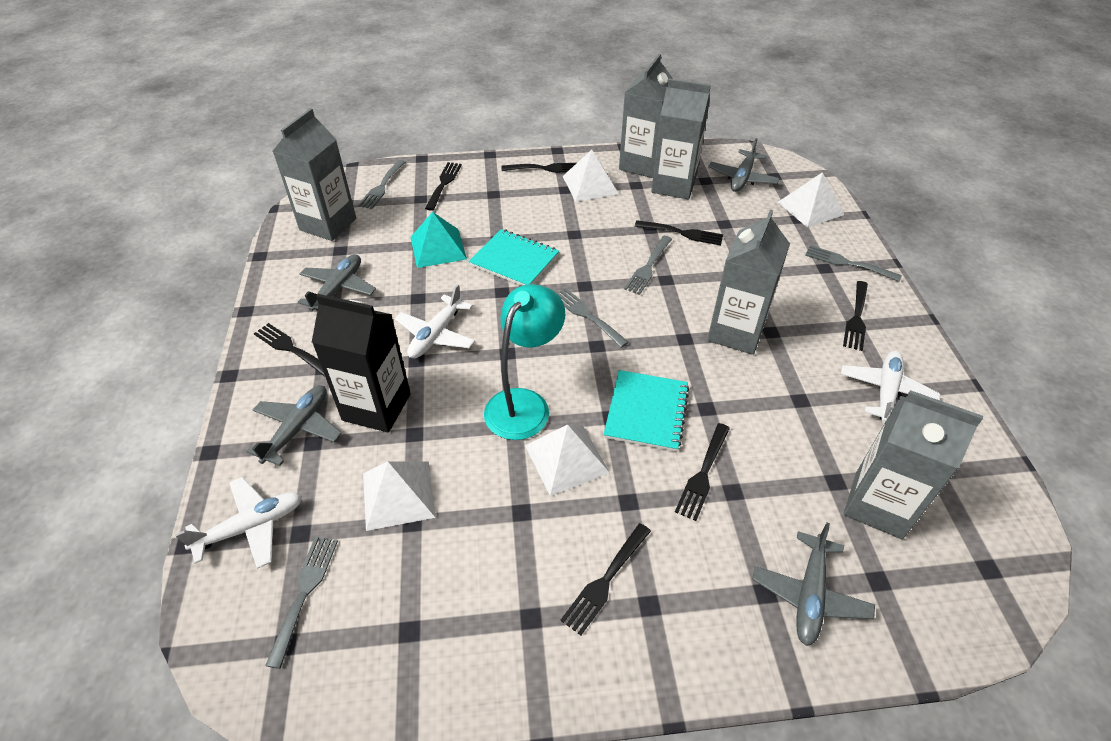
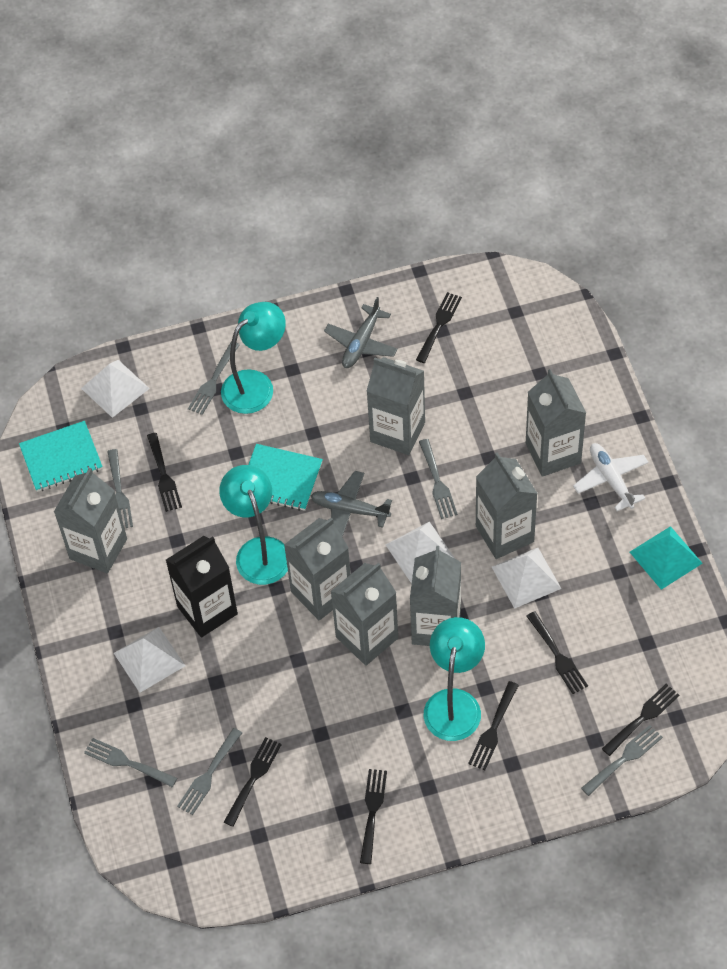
grey carton: [273,108,356,241] [619,54,673,178] [651,79,711,199] [707,209,790,355] [844,390,983,539] = 5 -> [54,468,127,573] [284,518,351,620] [330,562,398,665] [367,357,425,455] [410,546,461,646] [476,452,538,559] [526,369,586,477] = 7
grey fork: [265,536,338,669] [358,160,405,209] [557,288,629,348] [624,236,672,295] [805,245,902,282] = 5 -> [84,738,177,787] [107,449,133,528] [177,728,242,815] [188,341,240,415] [419,439,458,519] [581,725,663,796] = 6
grey plane: [246,385,341,466] [298,254,376,311] [708,138,780,192] [752,523,875,646] = 4 -> [311,471,392,537] [324,297,398,368] = 2
turquoise lamp: [484,284,565,440] = 1 -> [219,465,288,585] [221,302,286,414] [424,617,485,741] = 3
white plane: [175,477,302,569] [395,284,475,358] [841,351,941,423] = 3 -> [573,443,649,511] = 1

